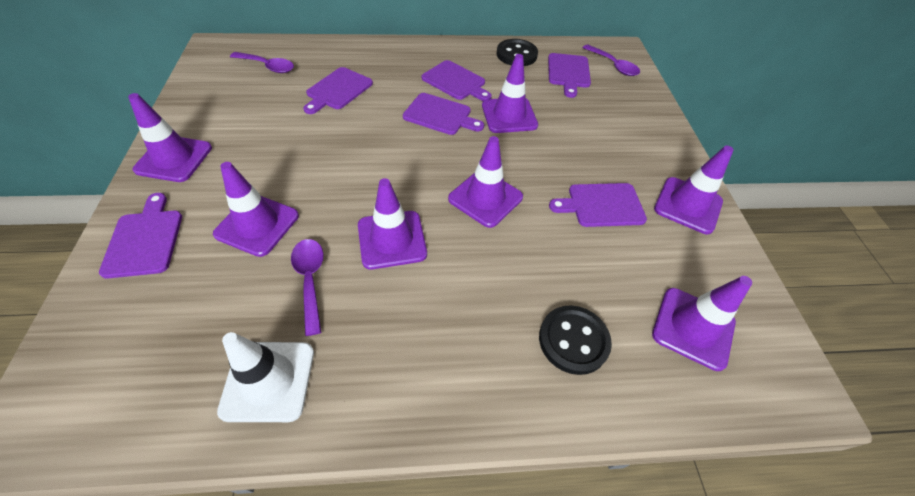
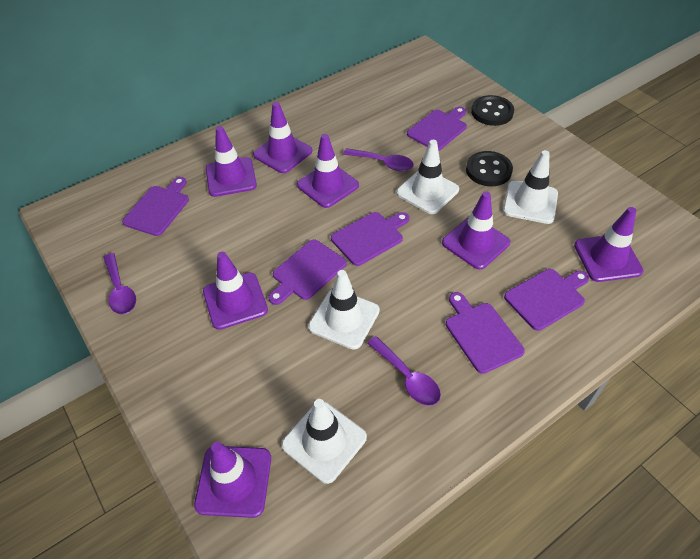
white traffic cone: [217,332,314,422] = 1 -> [281,399,367,484] [308,270,380,350] [396,140,459,214] [503,150,558,224] = 4

